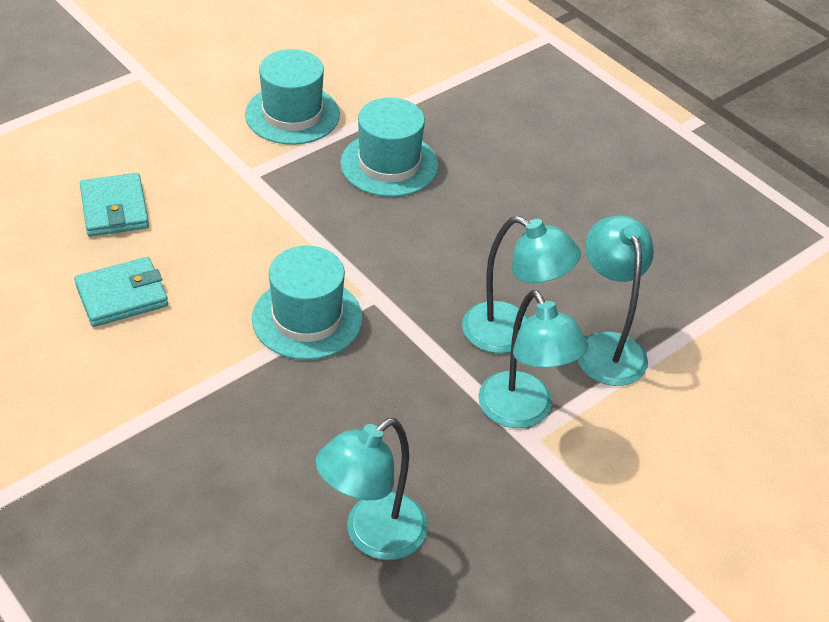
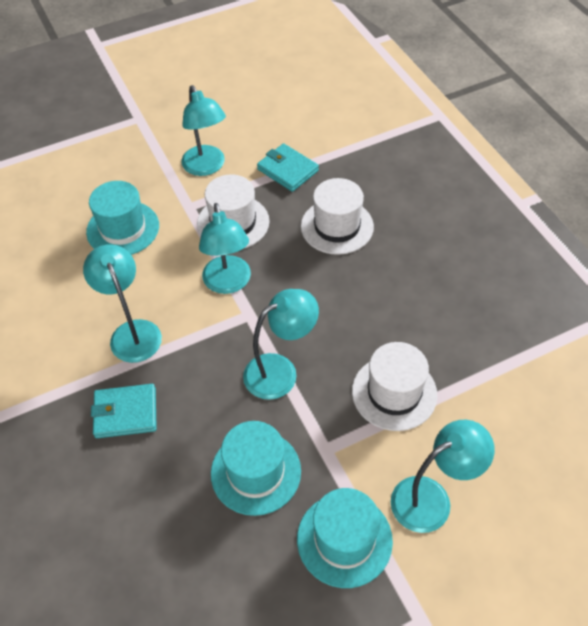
turquoise lamp: [316,418,428,560] [462,216,581,353] [478,290,589,428] [578,216,654,386] = 4 -> [83,244,162,363] [181,85,226,176] [199,203,251,294] [243,289,319,400] [391,420,495,533] = 5
white hat: none = 0 -> [197,174,269,249] [301,178,374,255] [352,342,437,431] = 3

